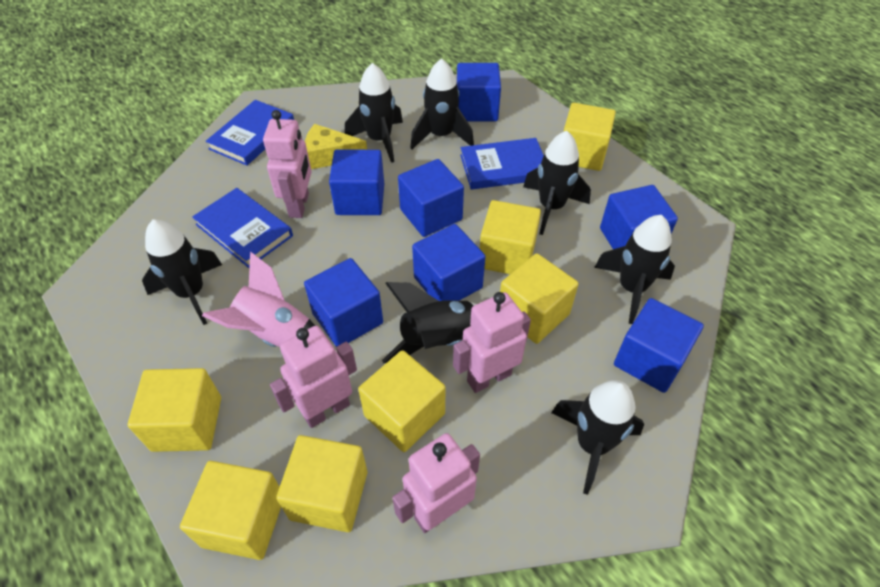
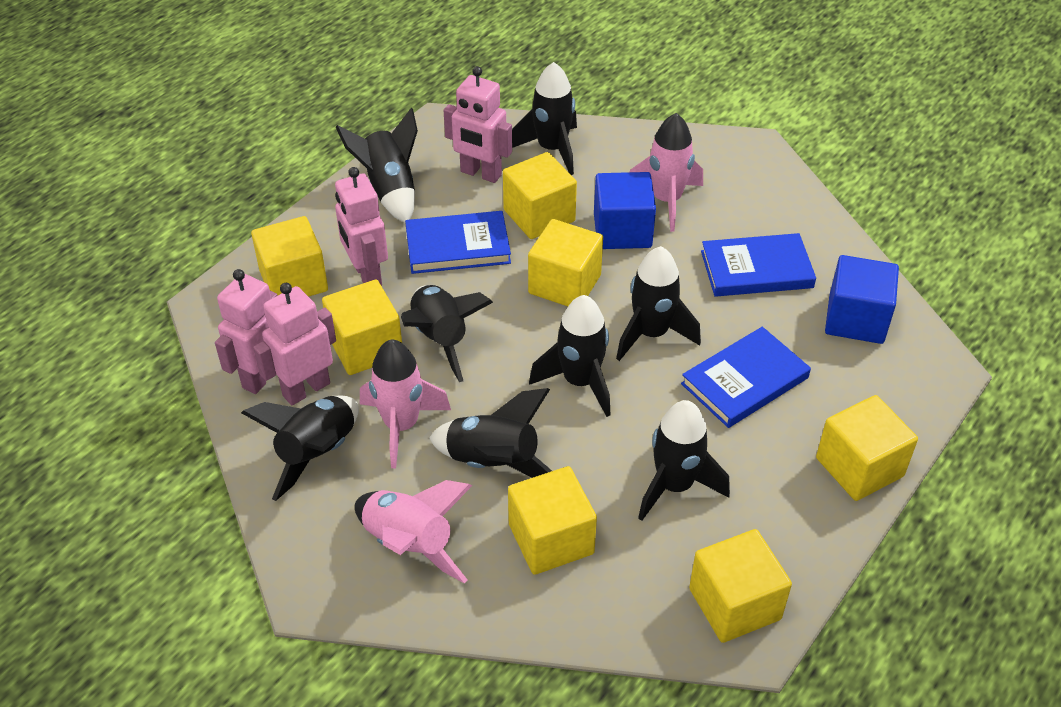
black rocket: [142,219,222,325] [345,63,403,163] [382,282,476,363] [410,58,474,149] [523,130,591,235] [551,380,644,495] [594,215,675,324] = 7 -> [241,396,359,501] [336,108,418,223] [401,285,493,382] [429,388,552,478] [512,62,577,175] [529,295,610,417] [616,246,701,361] [638,400,730,521] = 8
blue cube: [304,258,383,347] [329,149,384,215] [398,159,464,237] [412,224,485,301] [457,63,501,122] [600,185,678,249] [614,298,704,393] = 7 -> [594,172,656,249] [825,255,899,344] = 2
pink rocket: [202,252,315,347] = 1 -> [355,480,472,584] [360,339,451,469] [629,113,703,232] = 3
yellow cheese: [305,124,367,169] = 1 -> none = 0

